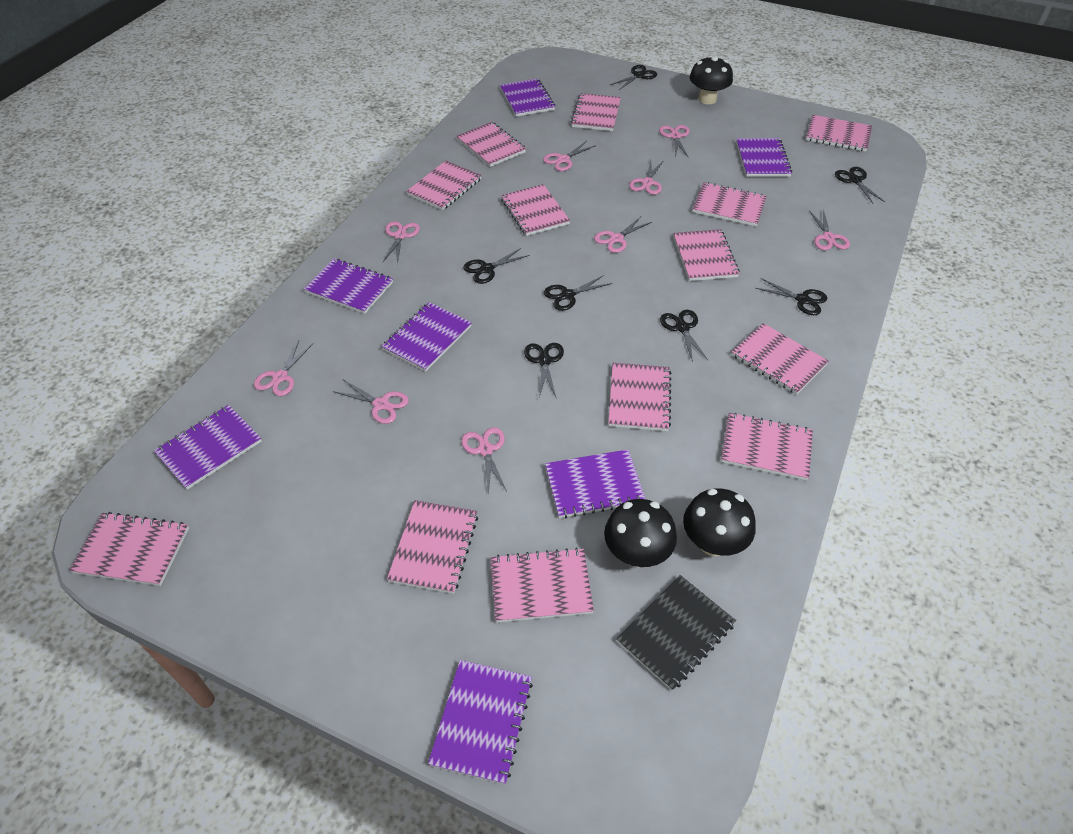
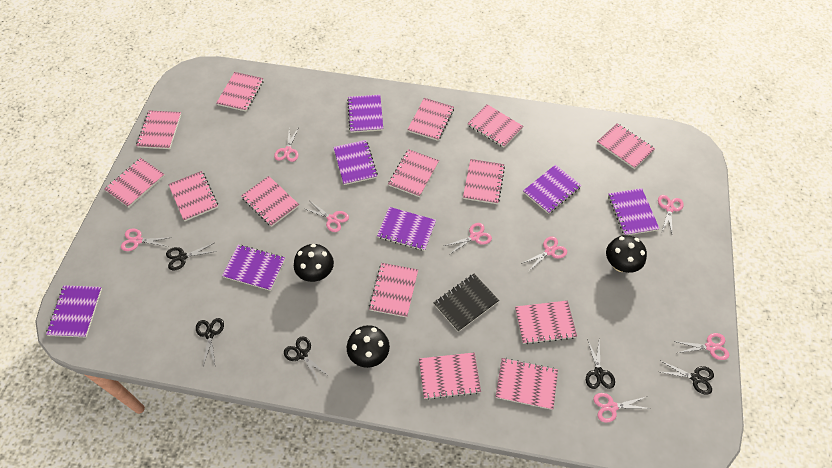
black scissors: [463,248,529,284] [524,343,564,397] [544,275,612,311] [610,65,657,90] [660,310,708,362] [756,278,827,315] [835,167,885,204] = 7 -> [166,243,217,270] [196,318,224,366] [284,336,329,384] [586,339,615,389] [661,361,714,395] = 5
pink notebook: [69,512,189,586] [387,500,478,594] [406,161,482,210] [456,122,526,167] [491,548,594,623] [501,184,570,236] [571,93,621,131] [608,363,671,431] [673,229,740,281] [692,182,767,226] [721,413,813,480] [732,323,829,395] [806,115,872,152] = 13 -> [104,158,165,207] [136,110,181,149] [168,171,218,221] [216,72,264,112] [241,176,299,227] [369,263,418,317] [388,149,439,197] [407,98,454,141] [419,352,481,400] [463,159,505,204] [467,104,524,148] [496,358,558,410] [515,301,577,344] [597,123,655,169] = 14
pink scissors: [254,341,313,396] [333,380,409,424] [383,221,420,264] [461,427,507,495] [543,141,596,171] [594,217,652,253] [629,160,664,195] [659,125,689,158] [809,209,850,250] = 9 -> [121,229,172,251] [274,127,299,162] [303,201,349,232] [444,223,492,255] [521,236,567,272] [593,393,651,423] [658,195,684,233] [674,333,729,360] = 8

